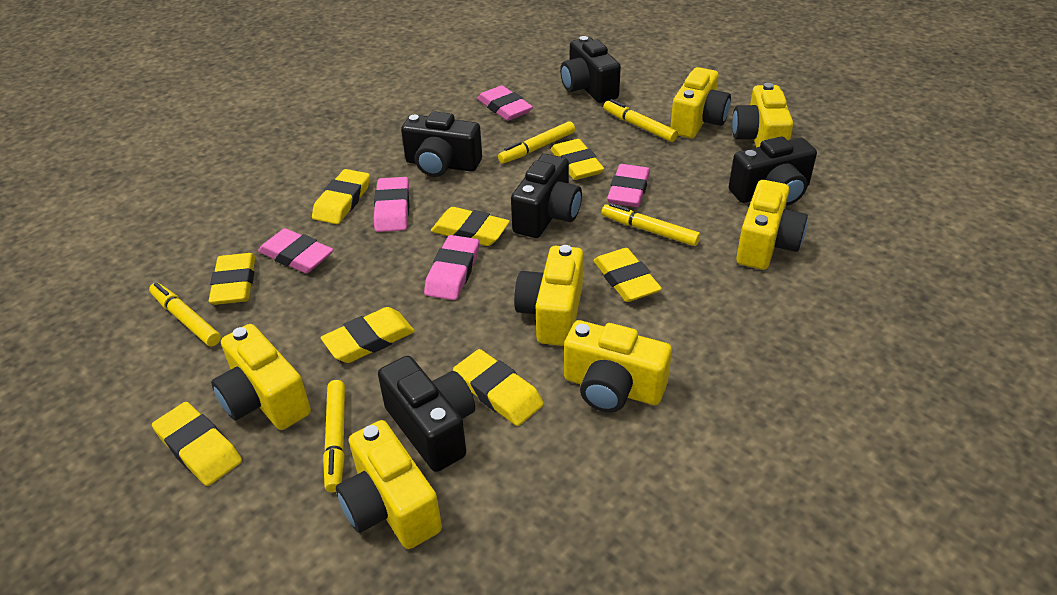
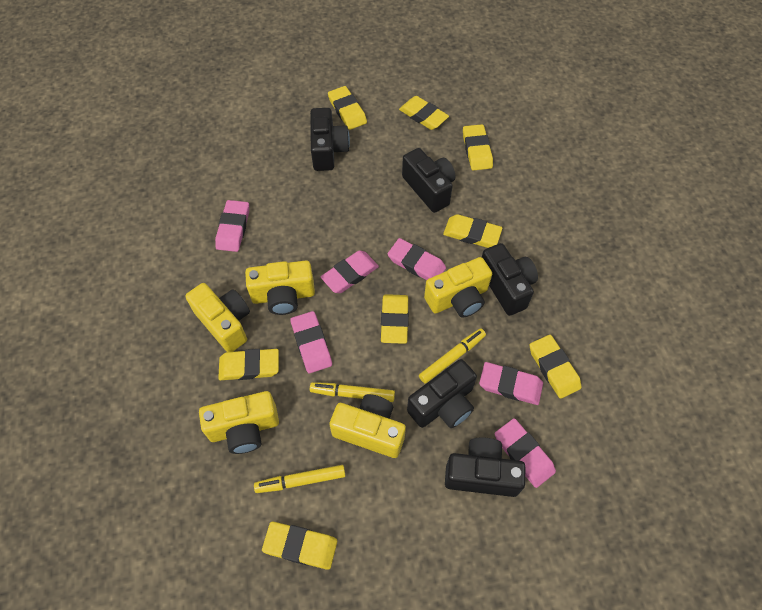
pink eraser: [258,228,334,273] [374,177,409,232] [424,235,479,300] [477,85,533,121] [607,164,650,207] = 5 -> [215,200,249,252] [290,311,332,373] [321,251,379,293] [388,238,446,280] [479,362,543,405] [495,418,556,488] = 6
yellow camera: [211,324,311,430] [336,420,442,549] [514,245,583,346] [564,320,672,412] [670,67,731,138] [732,83,793,148] [736,180,808,270] = 7 -> [185,283,250,352] [199,391,279,454] [245,260,315,315] [329,394,406,458] [424,257,492,318] = 5
yellow marker: [149,282,221,346] [323,380,345,492] [498,121,575,164] [601,203,700,246] [603,99,678,142] = 5 -> [254,465,345,493] [310,382,395,402] [419,328,486,384] = 3

